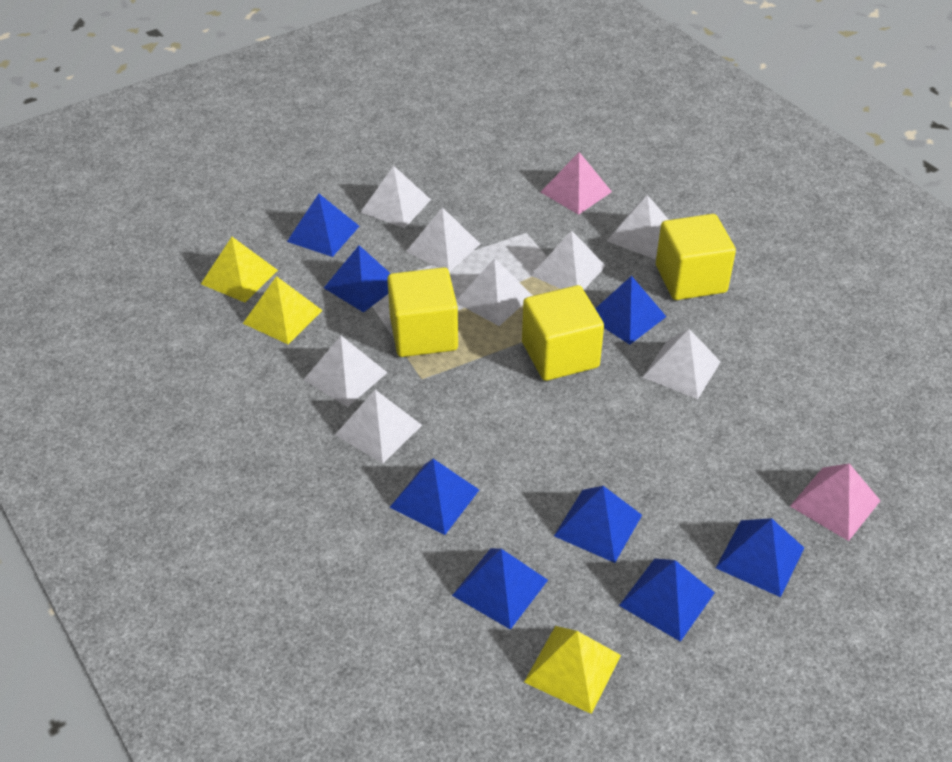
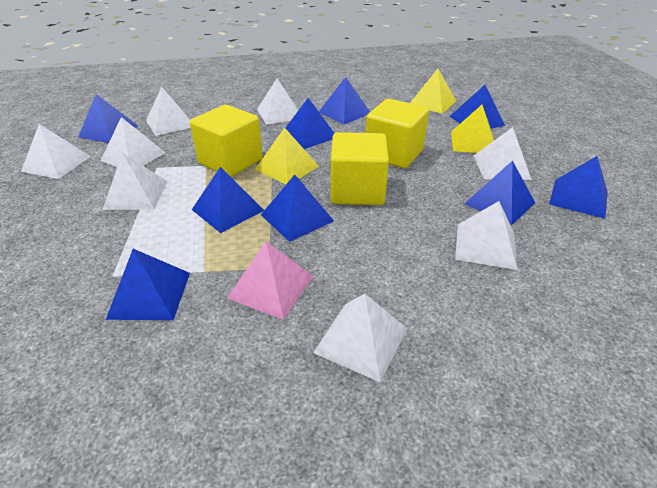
blue pyramid: [287,194,359,257] [324,245,391,313] [389,459,479,535] [452,548,548,630] [554,486,642,563] [595,276,667,345] [619,559,715,642] [716,518,804,597] = 8 -> [78,94,138,143] [106,249,190,320] [192,167,264,233] [261,175,334,242] [286,98,334,149] [319,77,370,124] [449,85,505,129] [464,160,535,226] [549,156,608,219] = 9
pink pyramid: [541,152,612,215] [790,463,881,541] = 2 -> [227,241,314,320] = 1

